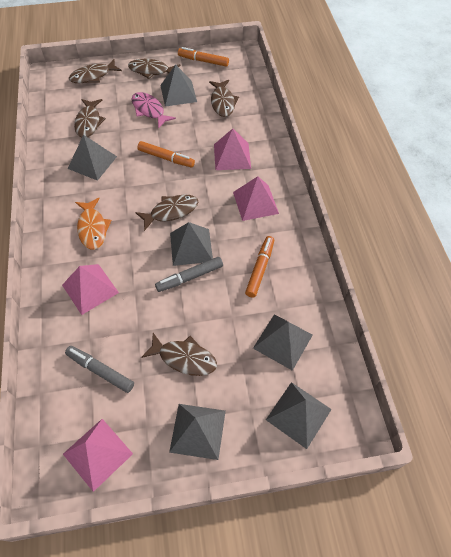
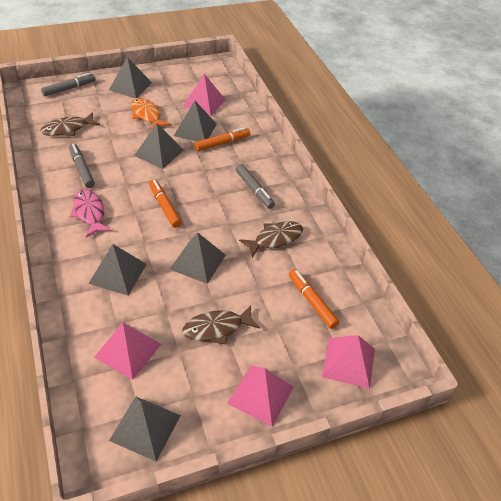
brown fish: [69,59,122,83] [74,99,106,137] [128,59,180,79] [135,194,199,231] [141,333,217,376] [209,80,239,117] = 6 -> [40,112,100,136] [183,305,260,344] [239,221,303,257] = 3
grey marker: [65,346,134,393] [155,257,223,292] = 2 -> [41,73,95,96] [69,144,95,188] [235,164,275,209] = 3

